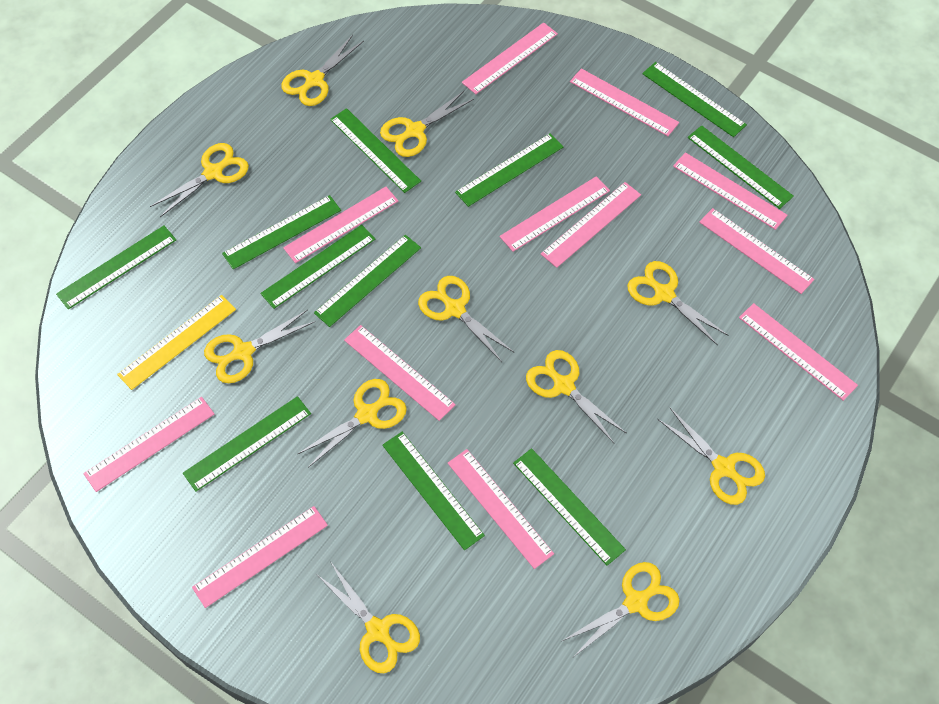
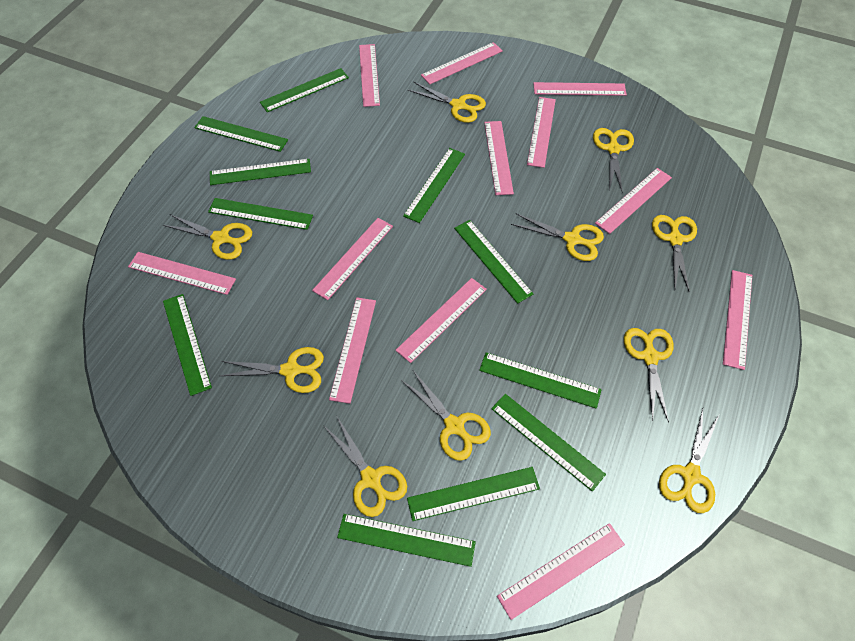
yellow ruler: [117,295,236,390] = 1 -> none = 0
yellow scissors: [150,143,249,217] [204,310,315,383] [281,35,364,106] [297,379,407,468] [316,561,420,673] [380,91,474,157] [418,276,514,362] [526,350,626,443] [562,562,679,656] [627,261,728,345] [657,408,765,505] = 11 -> [163,214,252,260] [220,347,324,393] [323,415,407,517] [401,372,491,461] [408,82,486,123] [511,214,604,261] [593,128,634,191] [624,328,674,422] [652,215,697,292] [659,409,719,513] = 10

